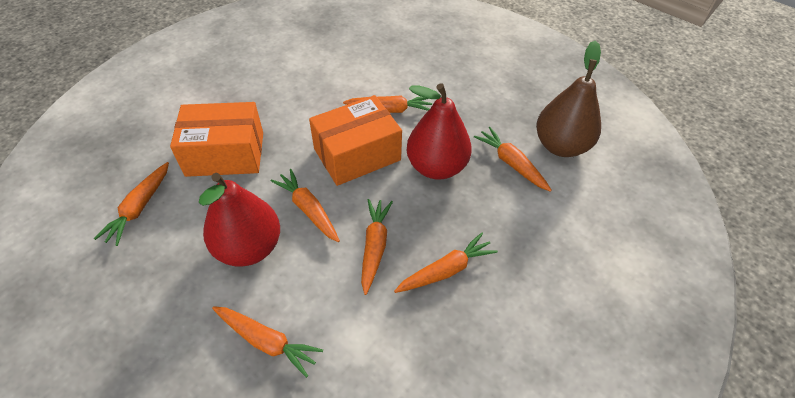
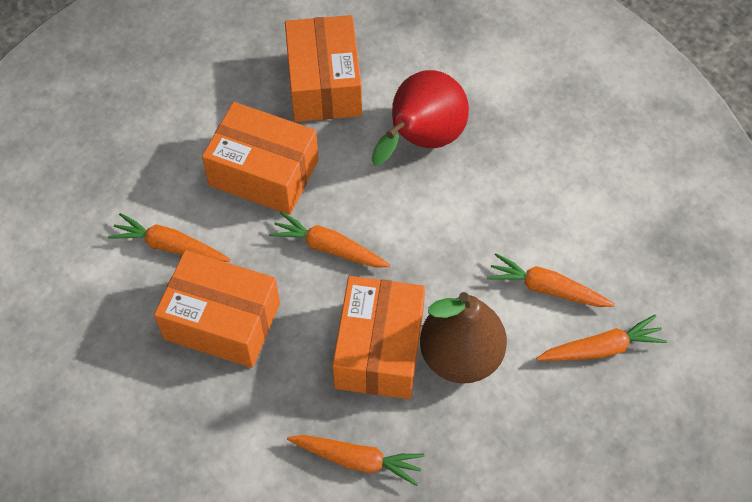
orange box: [170,102,263,177] [309,95,402,186] = 2 -> [154,250,280,368] [202,102,319,215] [285,15,362,122] [332,276,425,399] = 4
orange carrot: [94,162,169,246] [212,306,323,378] [270,169,340,242] [343,96,432,113] [361,199,393,295] [394,233,498,293] [474,127,552,192] = 7 -> [108,213,231,262] [269,211,390,267] [287,435,425,486] [487,253,615,307] [536,315,667,361] = 5
red pear: [199,173,280,266] [406,83,472,179] = 2 -> [372,70,469,166] = 1

